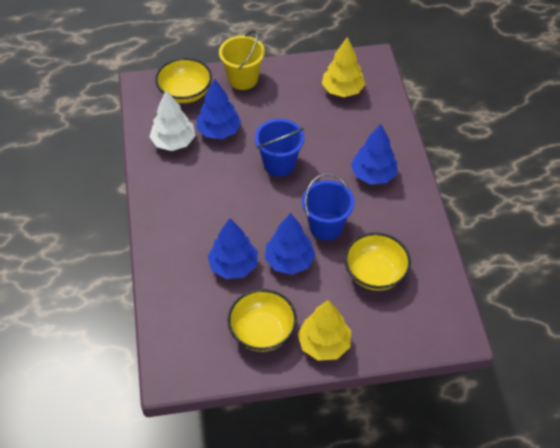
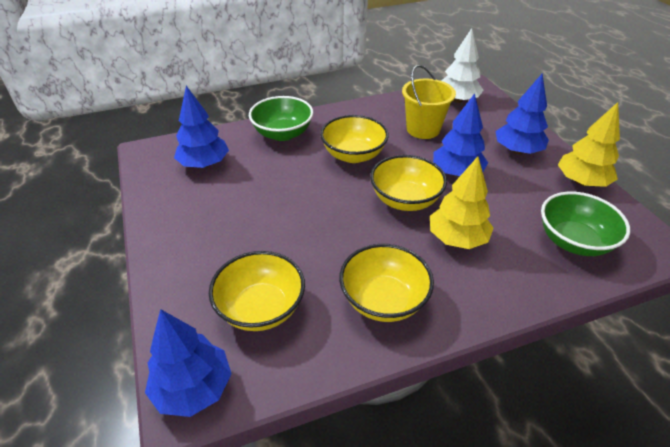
blue bucket: [255,119,304,176] [302,173,355,240] = 2 -> none = 0
green bowl: none = 0 -> [249,96,313,141] [541,192,630,256] = 2
yellow bowl: [155,58,212,103] [227,289,297,352] [344,233,411,291] = 3 -> [209,251,305,331] [320,115,389,163] [339,244,434,322] [370,155,447,211] = 4

